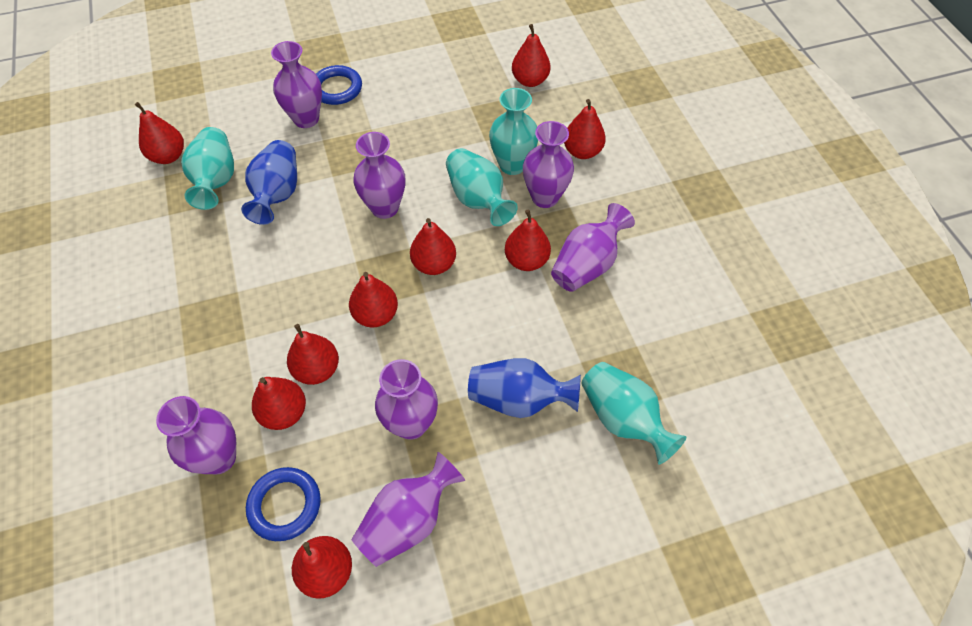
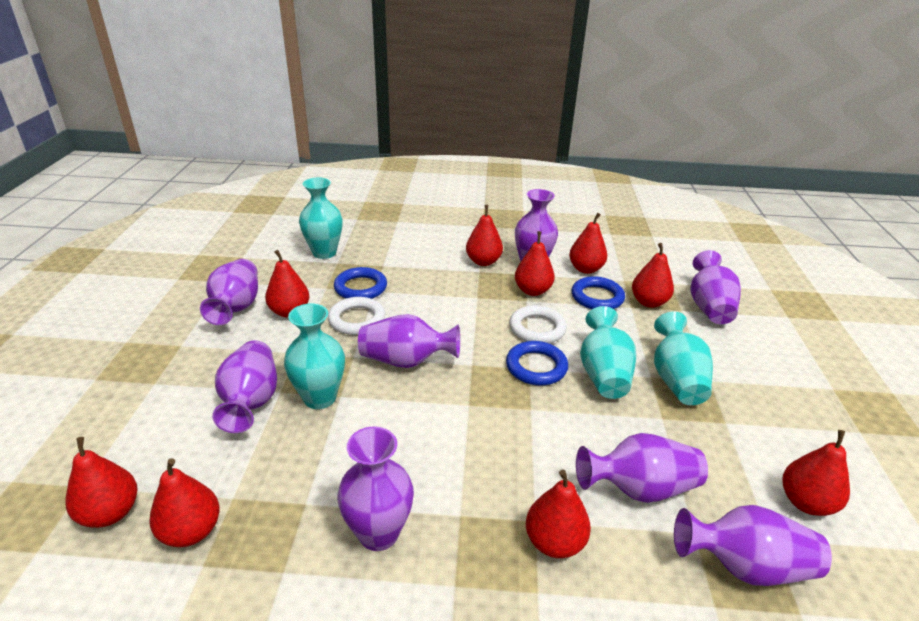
blue ring: [246,467,321,541] [316,65,362,105] = 2 -> [334,267,387,299] [506,341,568,385] [572,276,625,309] = 3
blue vase: [241,140,297,225] [468,358,581,418] = 2 -> none = 0
purple vase: [156,396,236,475] [271,41,322,128] [351,452,465,567] [353,132,405,219] [375,359,438,440] [523,121,574,208] [551,203,635,292] = 7 -> [200,259,258,325] [212,340,277,433] [337,427,414,551] [358,314,460,368] [515,189,558,262] [576,433,708,503] [674,505,832,586] [690,250,741,324] = 8
white ring: none = 0 -> [328,297,385,335] [509,305,567,343] = 2

